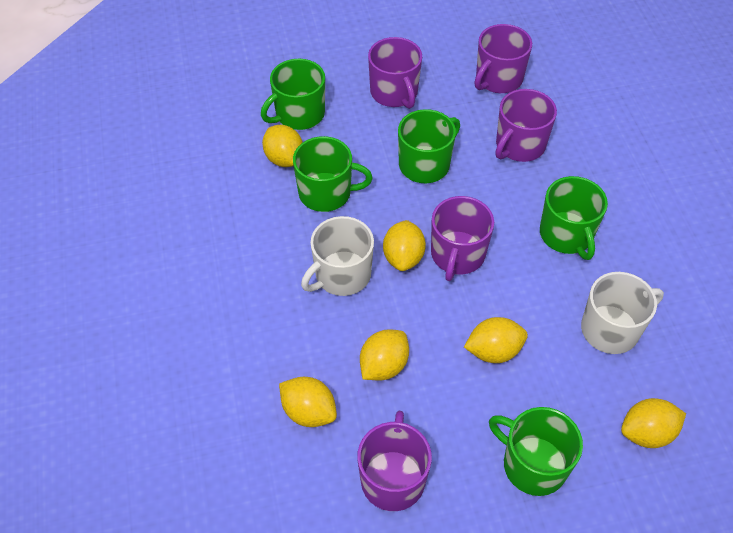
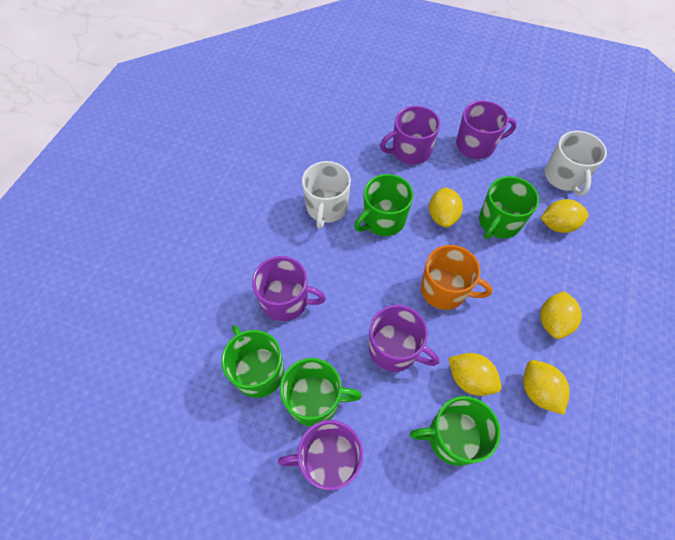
orange mug: none = 0 -> [421,245,492,310] = 1
yellow lemon: [262,125,303,167] [279,377,337,427] [360,329,409,380] [383,220,426,271] [464,317,528,363] [621,398,686,448] = 6 -> [429,187,463,228] [449,353,501,396] [523,360,570,415] [540,291,582,339] [541,199,589,233] = 5

